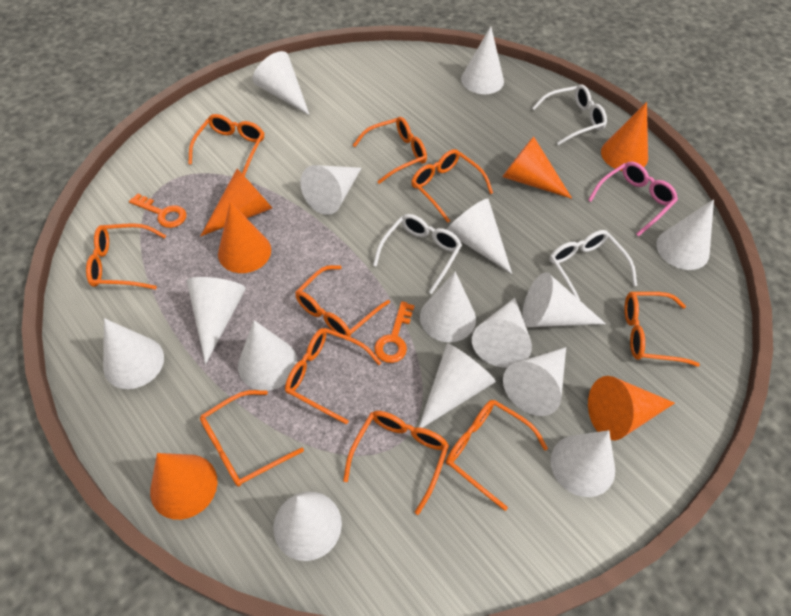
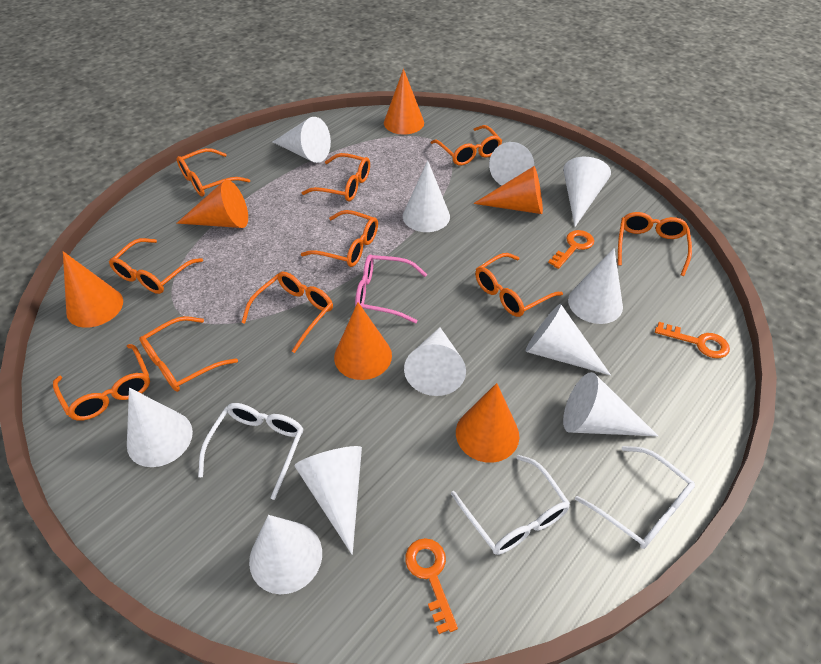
orange key: [129,193,186,228] [374,301,415,363] = 2 -> [405,538,458,634] [548,230,594,269] [655,322,730,358] = 3
white cone: [103,318,164,389] [187,277,246,364] [238,320,297,391] [252,51,309,115] [273,492,342,561] [300,165,361,215] [418,343,496,428] [420,272,476,342] [446,198,512,274] [461,26,504,94] [472,298,532,368] [503,347,566,416] [522,272,606,327] [551,430,615,497] [656,199,714,270] = 15 -> [127,388,193,467] [249,515,322,594] [273,117,331,163] [294,446,362,555] [403,160,450,232] [404,327,466,396] [489,142,534,186] [525,304,611,375] [563,157,611,227] [563,372,658,436] [568,248,623,324] = 11

